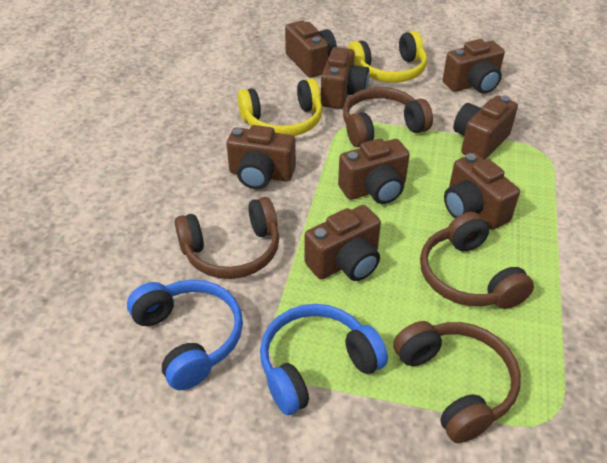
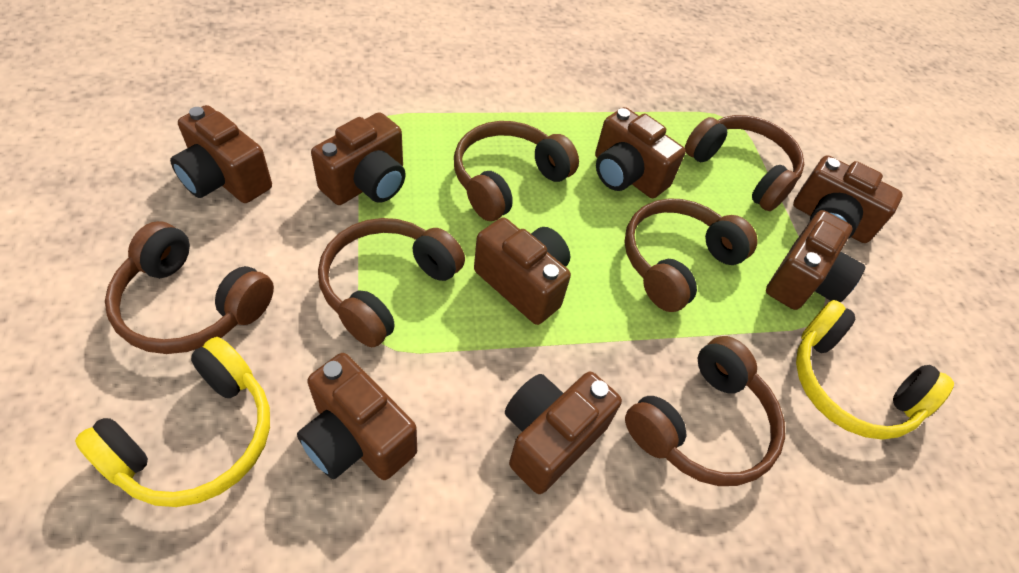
blue headphones: [127,280,243,390] [260,304,388,415] = 2 -> none = 0
brown headphones: [175,197,279,279] [343,87,433,147] [393,321,521,443] [420,212,534,309] = 4 -> [105,221,274,354] [318,218,465,348] [454,121,579,221] [624,198,758,312] [625,336,785,486] [685,115,804,211] = 6

